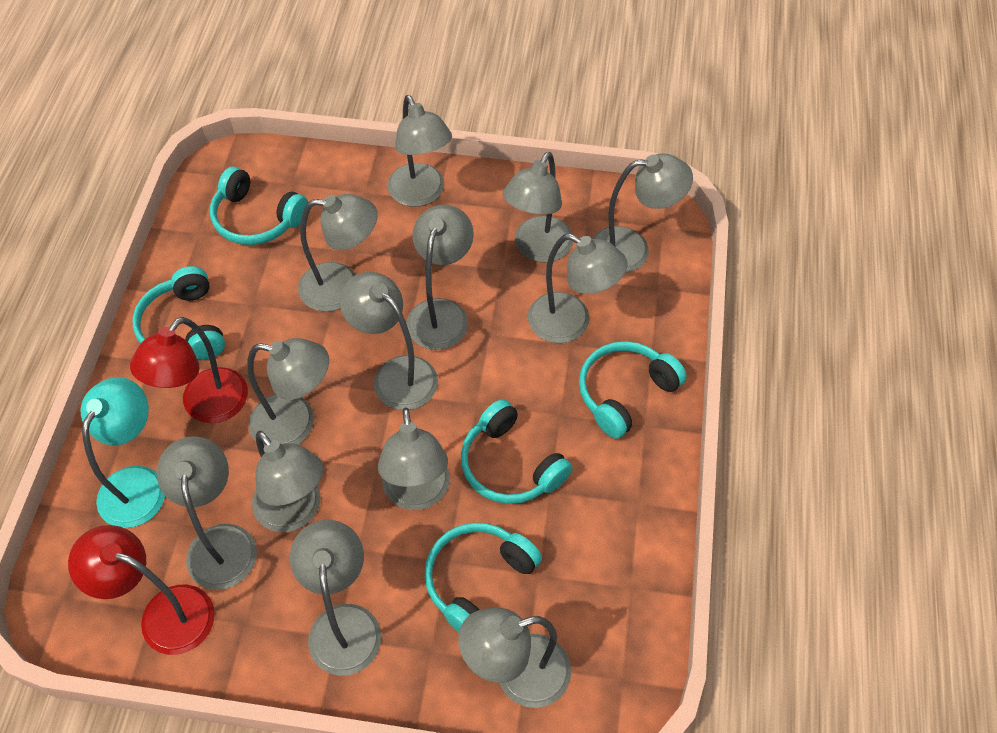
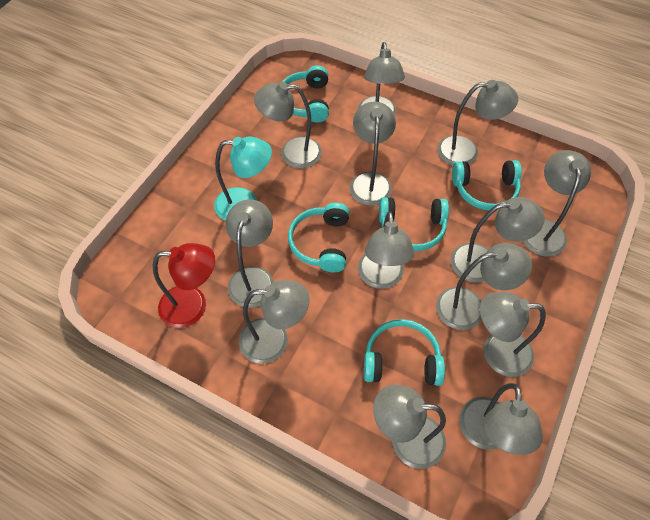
red lamp: [68,525,215,655] [130,317,248,423] = 2 -> [153,243,215,328] = 1

